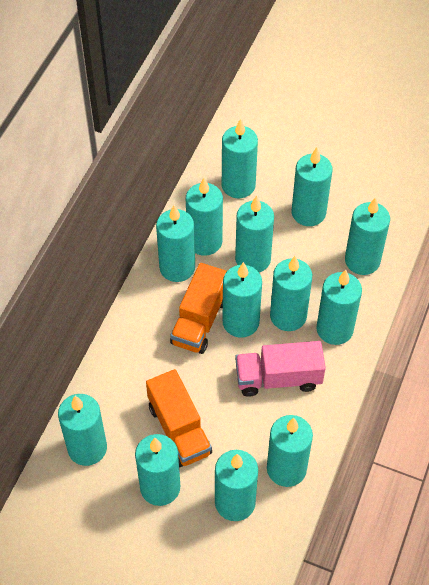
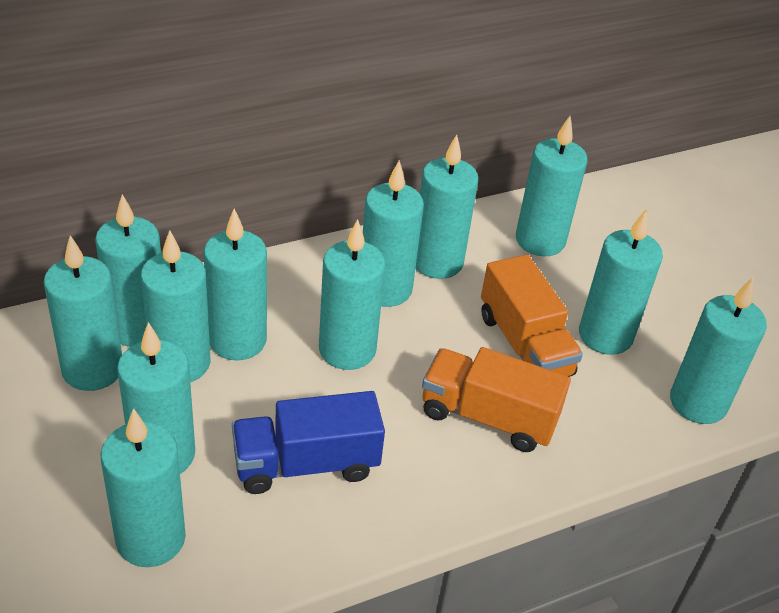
blue truck: none = 0 -> [232,391,385,494] = 1
pink truck: [235,341,326,397] = 1 -> none = 0
turquoise candle: [58,394,107,466] [135,434,180,506] [156,205,195,282] [186,178,223,256] [215,450,258,521] [222,119,258,198] [223,262,262,338] [235,196,274,272] [267,415,313,487] [270,256,312,331] [292,147,333,226] [316,270,362,345] [345,197,390,275] = 13 -> [44,235,122,391] [95,194,161,347] [101,408,186,567] [117,322,195,474] [141,230,211,382] [203,209,267,360] [319,219,385,370] [363,160,424,307] [416,135,478,279] [516,116,588,256] [579,210,663,355] [670,277,767,424] = 12

